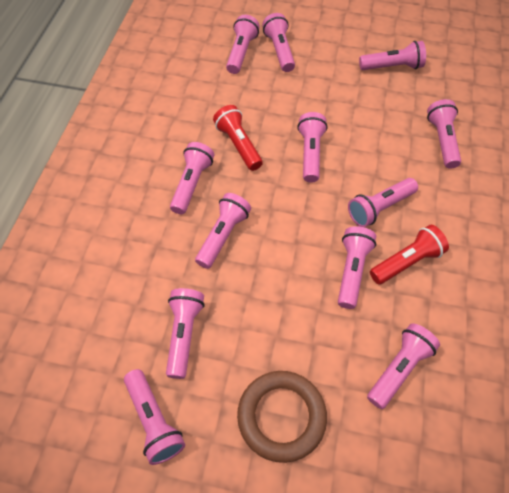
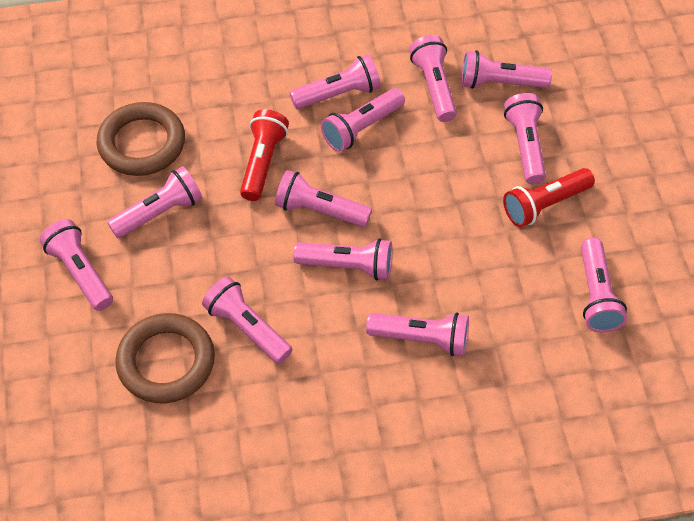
brown ring: [237,371,327,463] = 1 -> [97,102,185,176] [115,313,215,403] = 2

